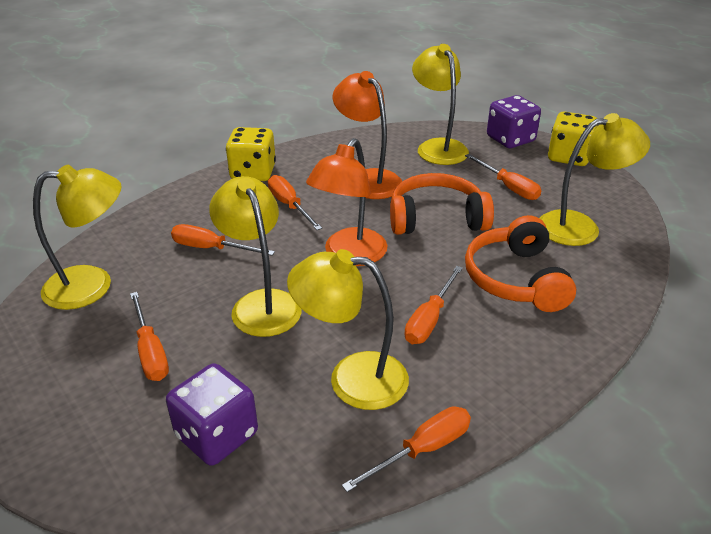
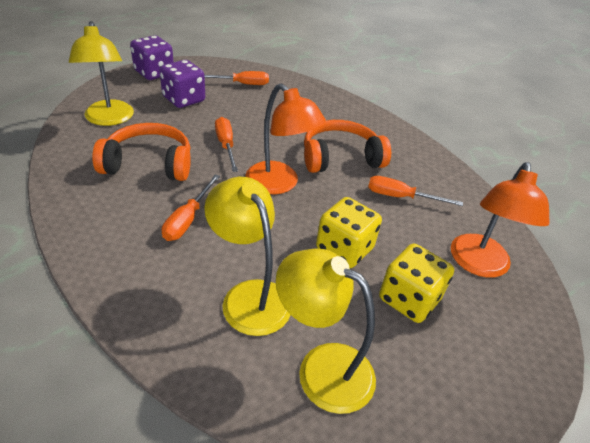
orange screwdriver: [130,292,169,381] [171,224,275,256] [268,175,322,230] [342,406,471,492] [404,266,463,344] [465,154,541,200] = 6 -> [162,174,220,241] [205,71,269,85] [215,117,238,172] [368,176,463,206] = 4
yellow lamp: [33,165,122,310] [209,176,301,337] [287,249,409,410] [412,44,469,165] [539,113,650,246] = 5 -> [69,21,134,126] [204,177,291,336] [276,248,376,414] = 3

